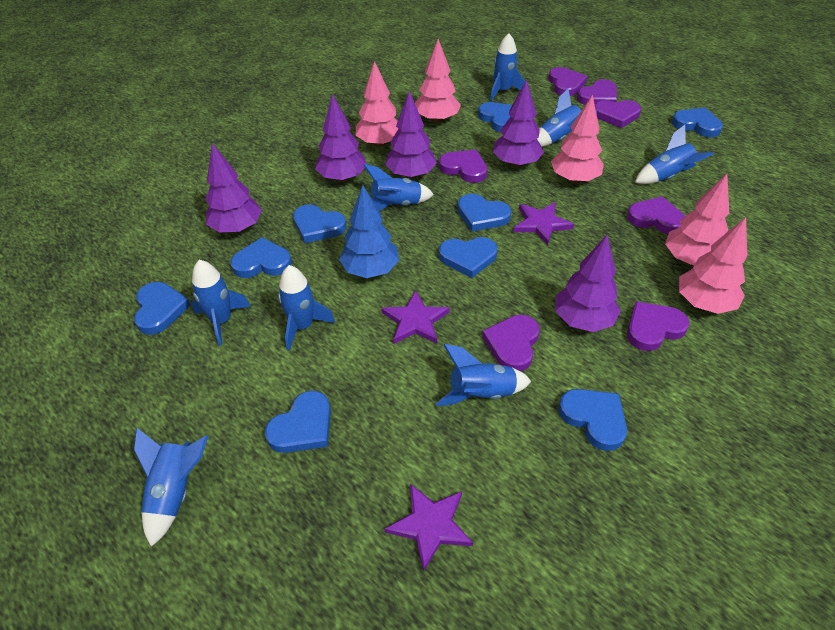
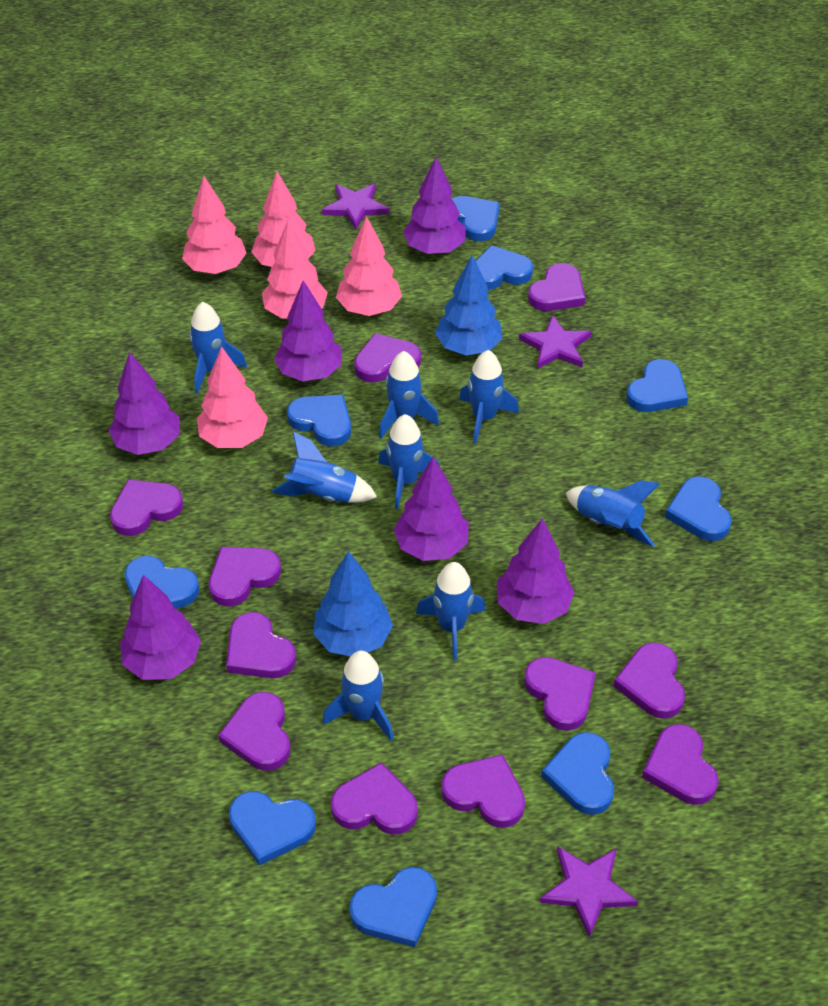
blue tree: [339,185,399,278] = 1 -> [313,551,393,656] [435,255,503,356] = 2
purple heart: [439,150,487,183] [482,315,540,371] [548,67,587,96] [577,79,617,105] [595,100,641,128] [627,196,685,234] [627,301,690,351] = 7 -> [110,479,183,536] [209,547,281,606] [218,692,291,771] [226,612,296,678] [331,762,418,835] [354,333,421,382] [441,754,525,828] [524,657,596,731] [528,263,585,311] [613,642,685,719] [642,724,719,805] = 11
purple tree: [205,143,262,233] [315,94,367,182] [385,91,437,179] [493,80,544,167] [555,235,621,332] = 5 -> [108,352,180,455] [120,575,201,680] [274,280,342,382] [394,457,469,561] [403,157,466,255] [497,518,574,624] = 6

